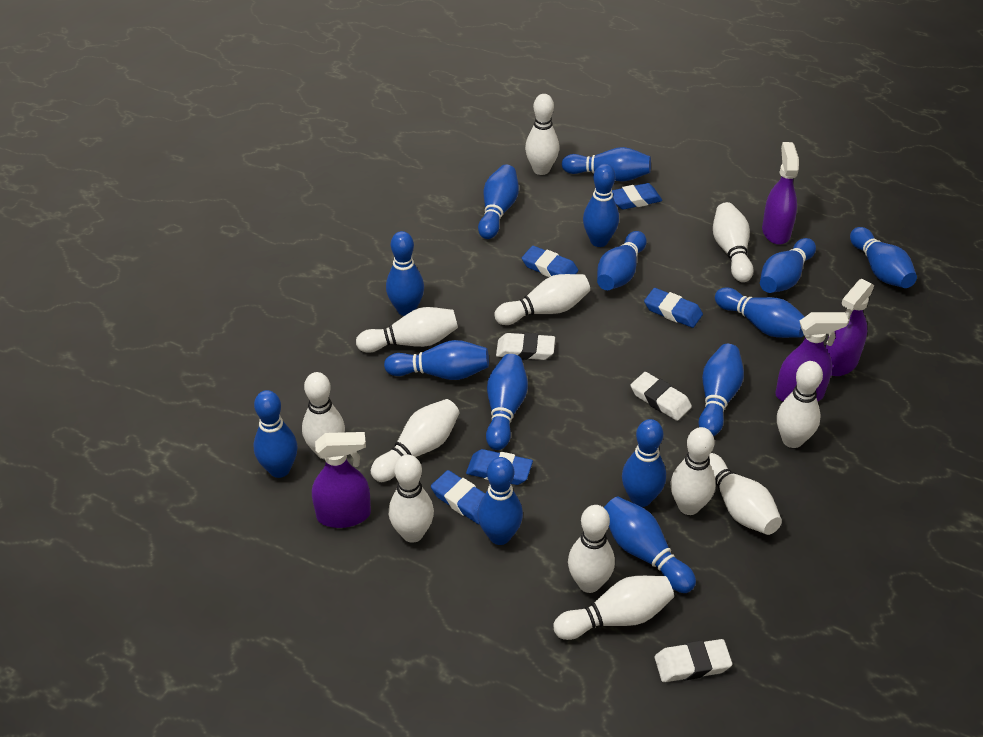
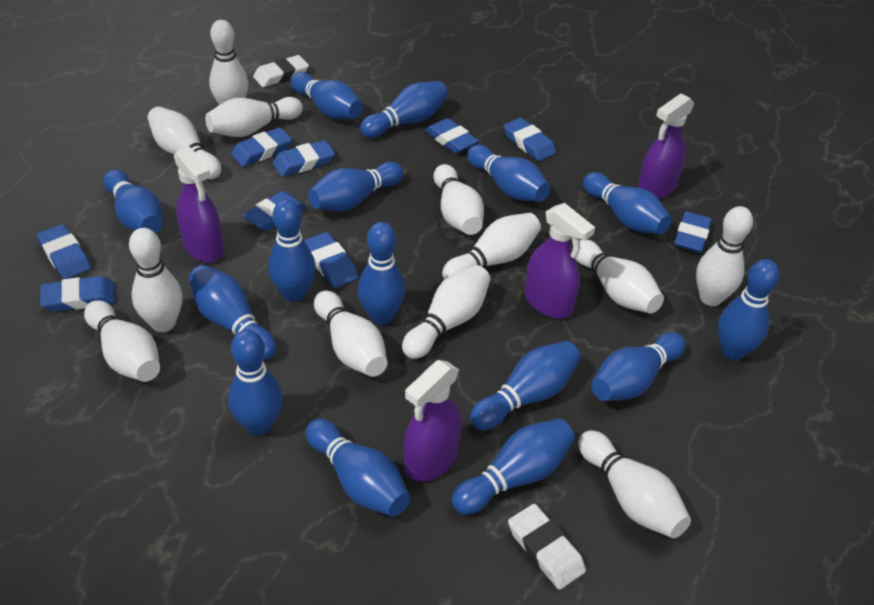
blue eraser: [431,470,485,525] [466,449,533,485] [522,246,578,277] [612,183,662,210] [644,288,703,328] = 5 -> [37,224,91,279] [40,276,115,312] [231,127,292,167] [242,191,307,231] [273,140,335,177] [304,232,358,288] [425,118,479,153] [504,118,556,161] [674,211,712,253] = 9
white eraser: [496,333,555,360] [631,372,692,421] [655,639,732,682] = 3 -> [253,55,309,87] [508,504,586,590] = 2

